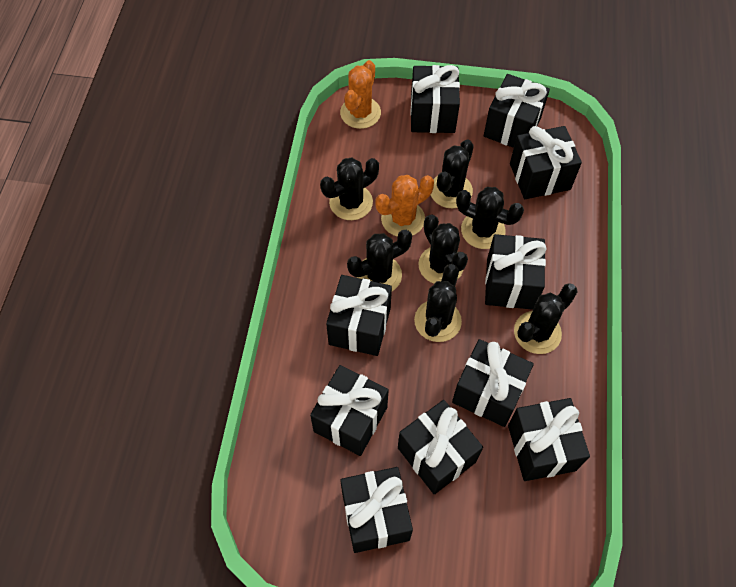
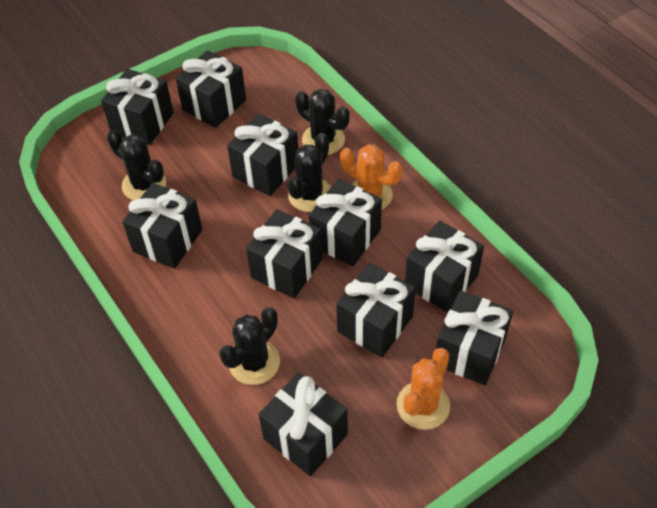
black cactus: [320,158,379,220] [347,230,412,291] [414,264,462,342] [418,214,468,284] [431,140,474,209] [456,187,524,249] [514,283,578,354] = 7 -> [107,130,166,200] [219,307,280,385] [287,133,331,212] [295,89,350,155] = 4

